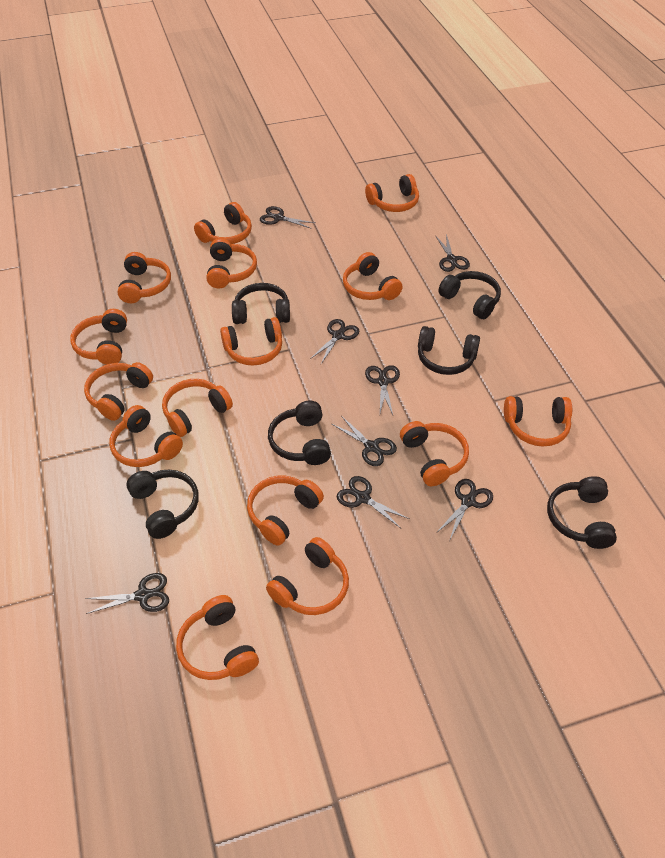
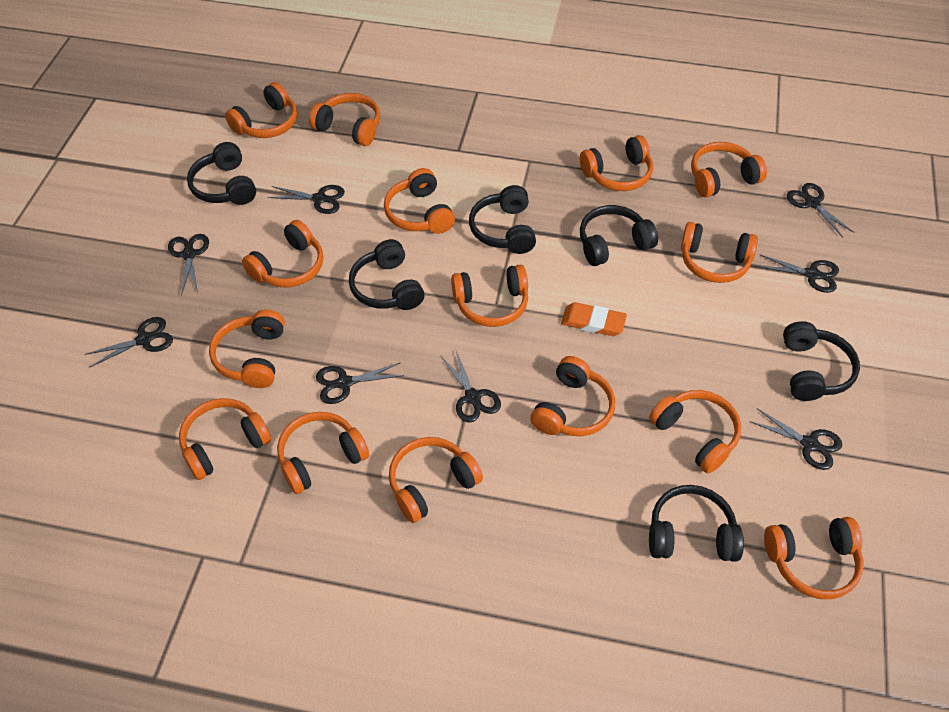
orange eraser: none = 0 -> [561,302,627,336] = 1

